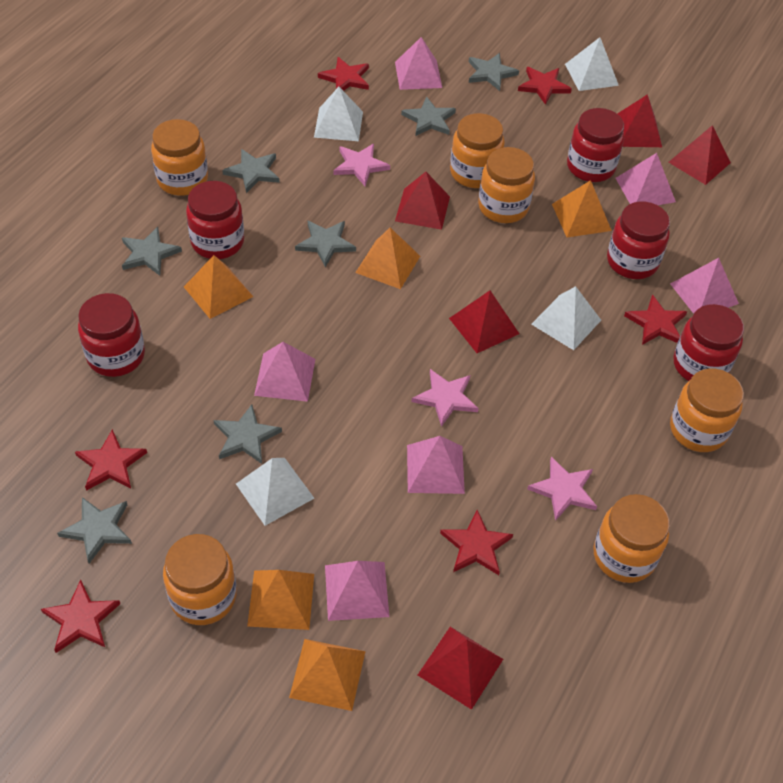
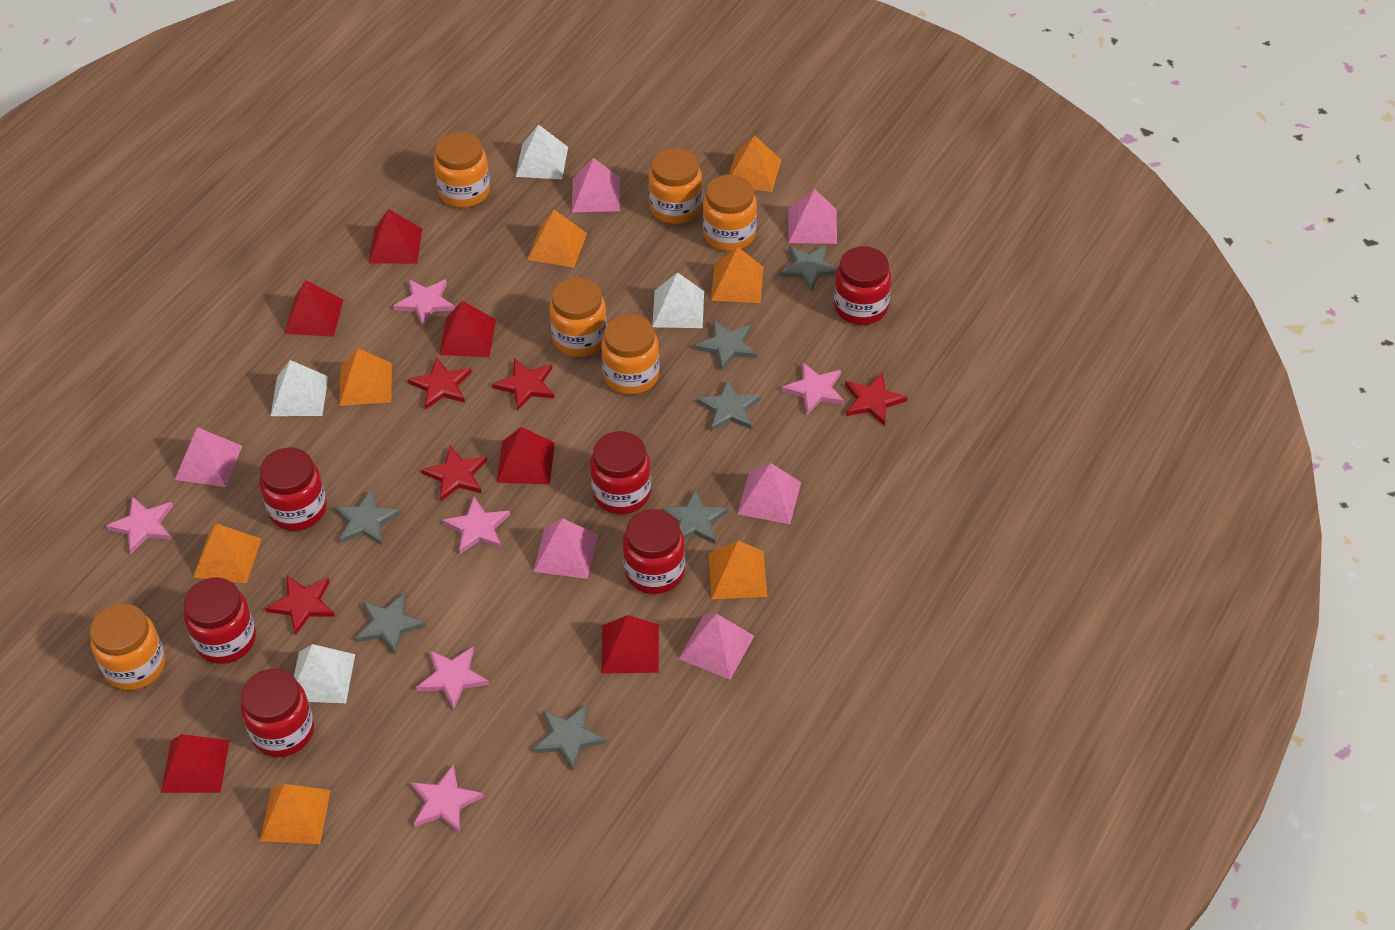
orange pyramid: [184,255,253,319] [247,570,314,630] [289,639,366,711] [355,228,420,289] [552,180,612,237] = 5 -> [193,523,261,583] [260,784,331,844] [339,348,392,406] [527,210,587,268] [709,541,767,599] [711,247,763,303] [729,135,781,192] = 7
pink star: [333,144,390,186] [412,369,479,427] [527,457,597,521] = 3 -> [106,496,173,554] [393,279,455,327] [411,765,484,834] [416,647,489,710] [442,497,510,554] [781,362,844,415] = 6
red jar: [78,293,145,377] [186,181,244,259] [567,108,624,182] [607,202,670,279] [673,304,744,381] = 5 -> [184,577,256,664] [241,669,314,757] [259,448,327,531] [590,431,651,514] [623,509,685,594] [834,246,891,325] = 6
red pyramid: [395,172,450,230] [418,627,503,710] [449,290,519,353] [617,94,662,147] [668,125,731,185] = 5 -> [161,734,230,793] [284,280,344,337] [369,209,422,264] [439,301,496,357] [497,427,555,484] [601,615,659,674] = 6
red star: [41,580,120,653] [75,429,147,491] [318,57,369,91] [440,510,513,575] [518,67,572,105] [624,294,687,345] = 6 -> [265,576,335,635] [408,357,472,409] [421,445,487,501] [492,358,554,411] [845,372,907,426] = 5

